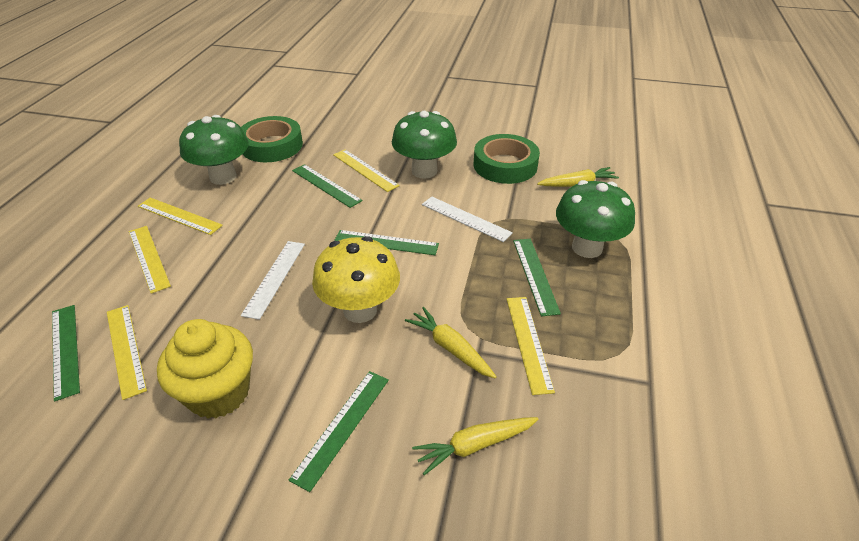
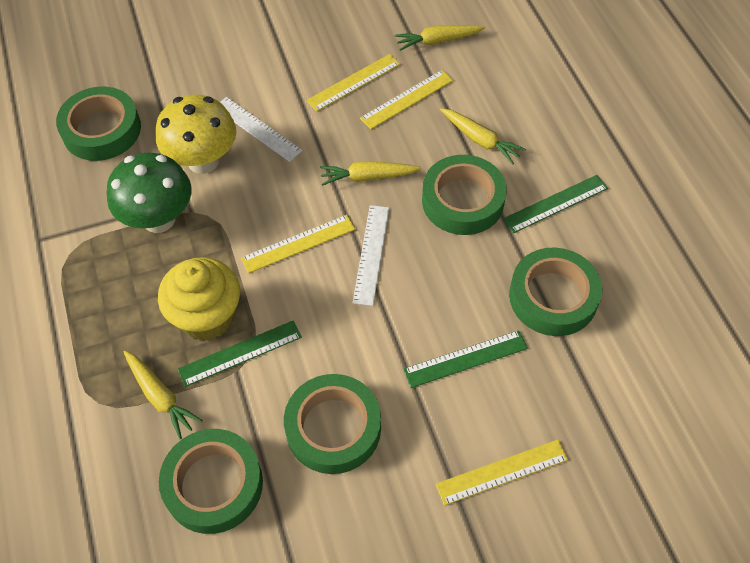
green mushroom: [179,115,249,185] [392,111,457,179] [556,180,635,258] = 3 -> [107,152,192,233] = 1
green ruler: [52,305,80,401] [289,371,389,492] [292,164,363,208] [334,230,439,255] [513,239,561,316] = 5 -> [178,320,302,387] [403,330,528,388] [503,175,608,233] = 3
green tape: [241,116,303,162] [474,134,540,184] = 2 -> [56,87,141,161] [159,429,263,534] [284,374,381,474] [422,155,507,235] [509,248,602,336] = 5
yellow carrot: [405,307,497,379] [412,417,539,475] [537,167,619,187] = 3 -> [124,351,203,439] [320,161,421,186] [395,25,485,51] [440,108,526,165] = 4
yellow ruler: [107,305,147,400] [129,226,171,294] [138,198,223,235] [333,149,400,192] [507,297,555,395] = 5 -> [241,215,355,273] [306,54,400,112] [360,70,453,129] [436,440,568,506] = 4

